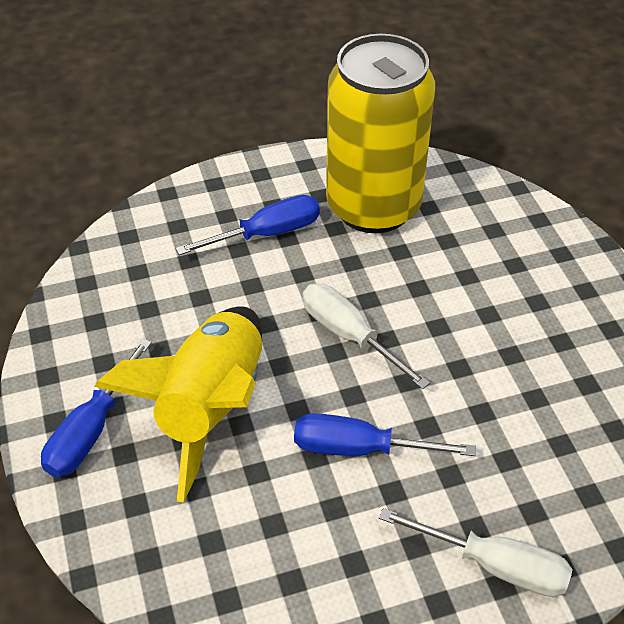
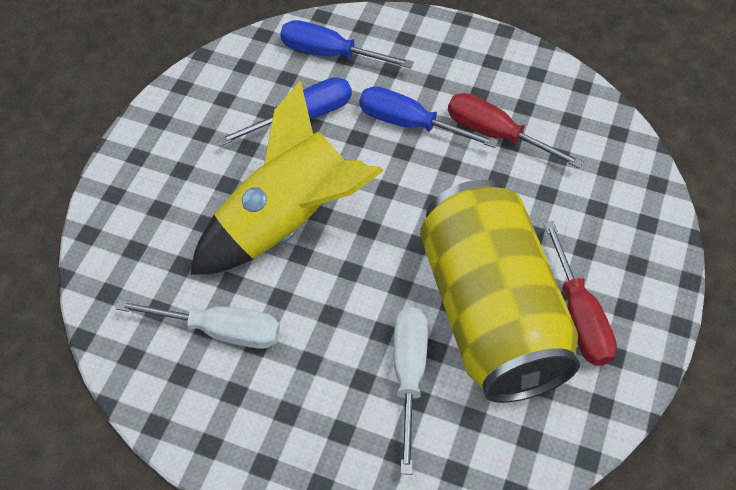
red screwdriver: none = 0 -> [448,93,584,168] [544,221,617,366] = 2

